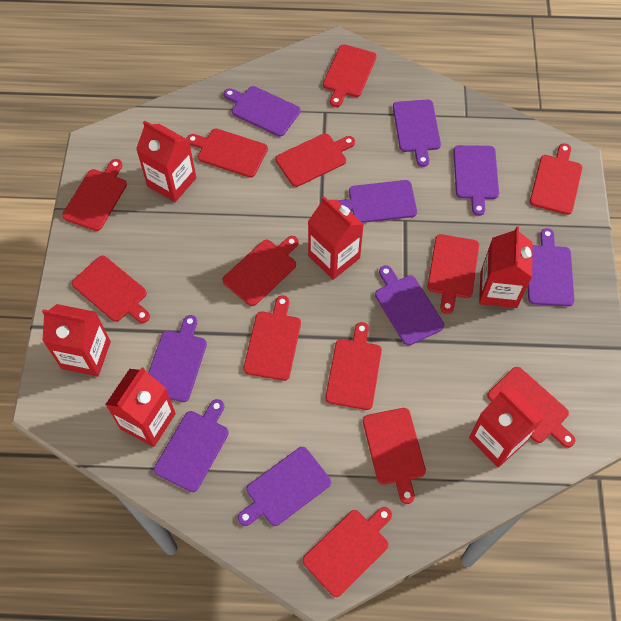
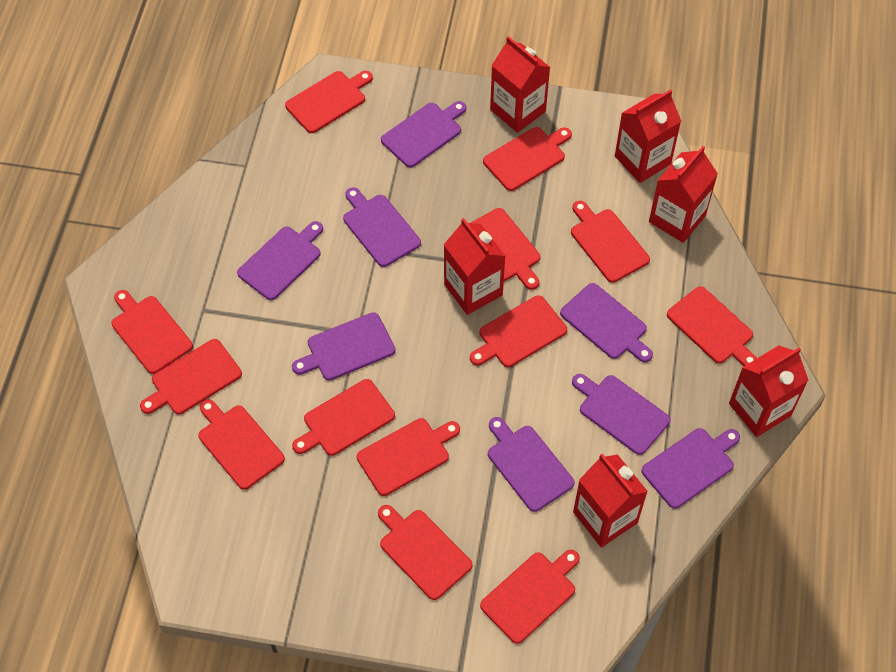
purple cutting board: [148,315,207,402] [154,399,229,492] [224,86,301,137] [238,447,331,526] [338,180,417,223] [375,265,444,346] [393,100,441,167] [453,145,499,216] [528,228,574,307] = 9 -> [237,221,323,300] [292,312,395,381] [343,187,421,267] [381,101,466,168] [488,417,575,512] [560,283,653,362] [572,374,671,455] [641,428,740,509] = 8

